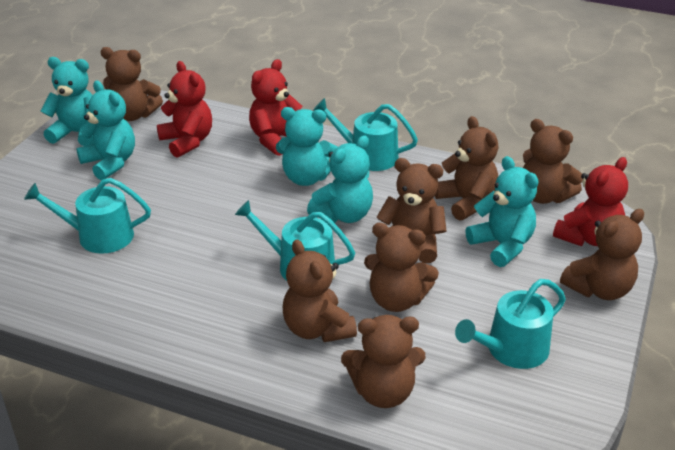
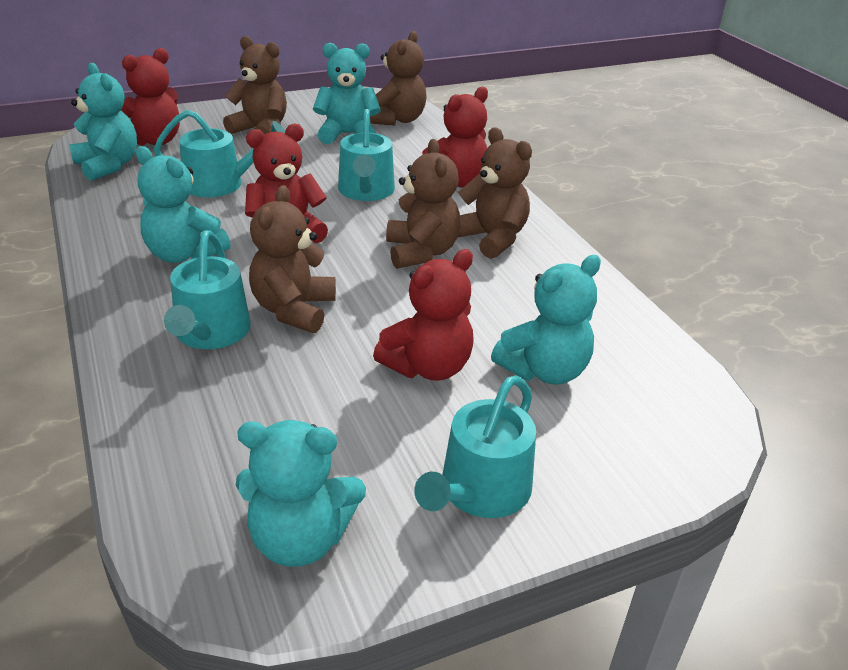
brown teddy bear: [100,47,163,121] [283,239,357,342] [341,315,426,408] [364,223,439,312] [376,158,447,263] [435,116,498,221] [523,119,583,204] [560,209,644,300] = 8 -> [223,36,287,135] [249,185,336,333] [370,31,427,126] [386,139,461,269] [457,127,532,259] = 5
red teddy bear: [157,61,212,158] [249,59,302,156] [553,157,628,246] = 3 -> [121,48,180,146] [245,124,328,244] [373,249,474,381] [422,87,488,187] = 4

